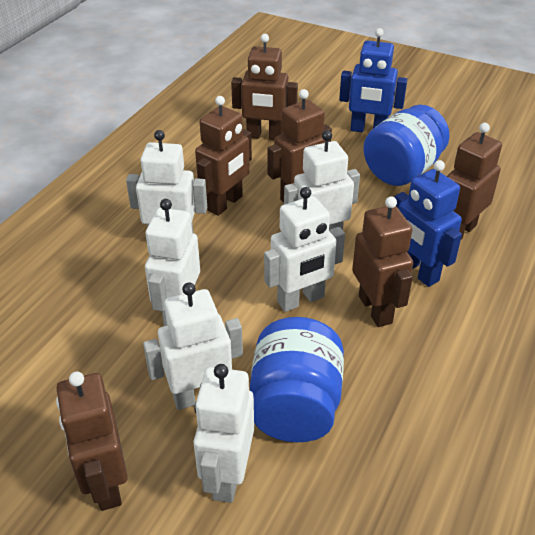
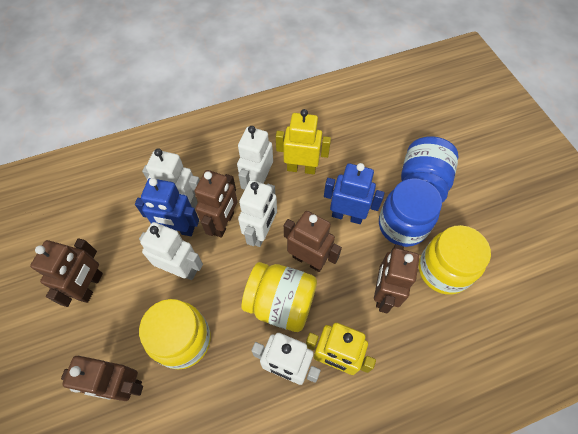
brown robot: [56,371,128,511] [195,96,252,216] [231,34,298,140] [268,89,332,203] [352,197,413,327] [447,123,502,239] = 6 -> [30,238,103,307] [61,356,143,401] [194,170,238,238] [284,211,342,272] [374,244,419,313] = 5
white robot: [126,130,207,233] [143,282,243,410] [145,199,200,326] [193,364,254,503] [264,187,345,312] [284,130,360,230] = 6 -> [139,222,203,280] [142,148,200,209] [237,126,273,190] [238,180,277,247] [251,333,321,385] = 5
yellow jar: none = 0 -> [139,299,211,369] [242,262,317,332] [419,225,491,294] = 3
yellow robot: none = 0 -> [276,109,331,174] [306,323,376,375] = 2

